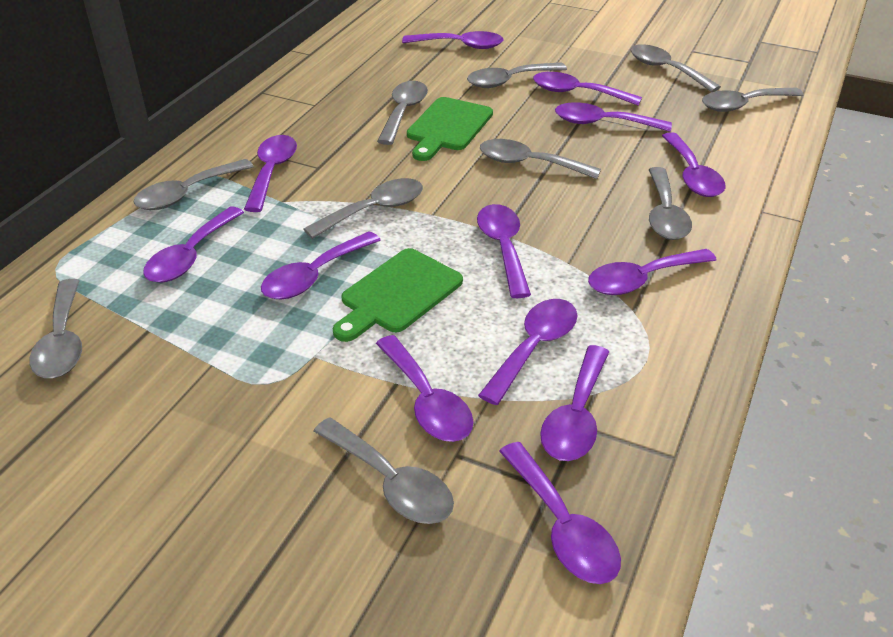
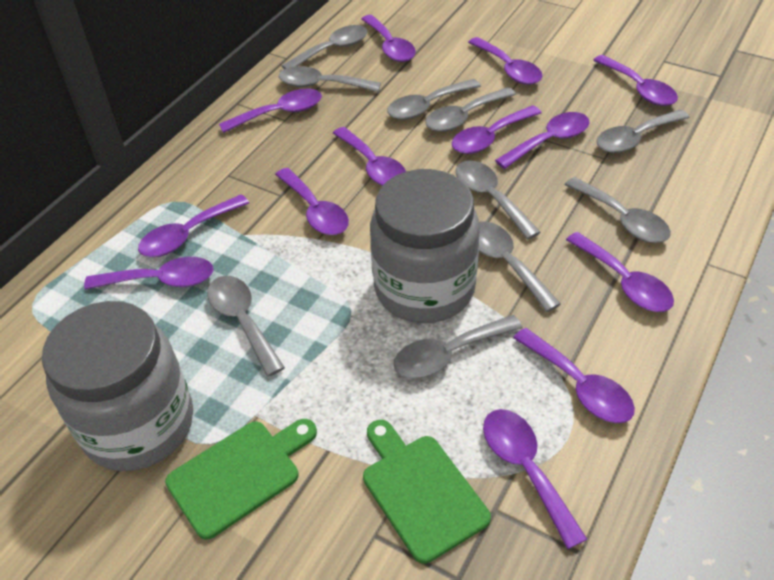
grey jar: none = 0 -> [42,301,193,471] [370,169,480,323] = 2

